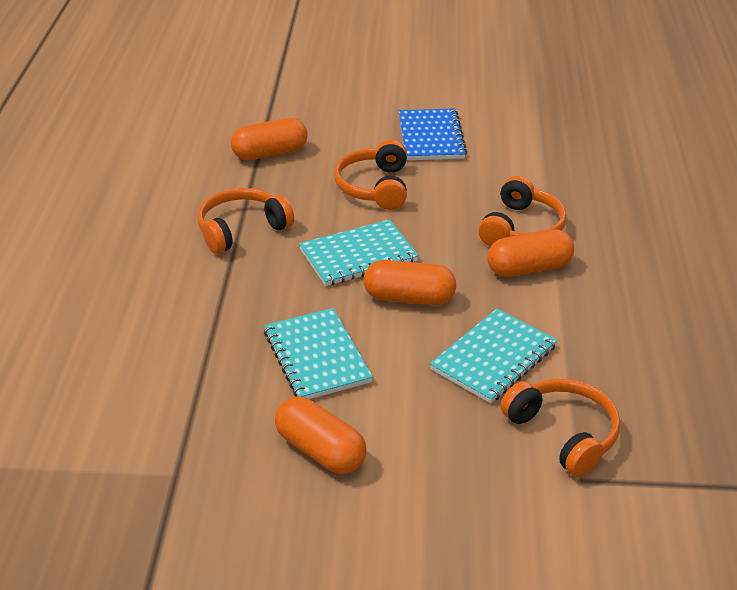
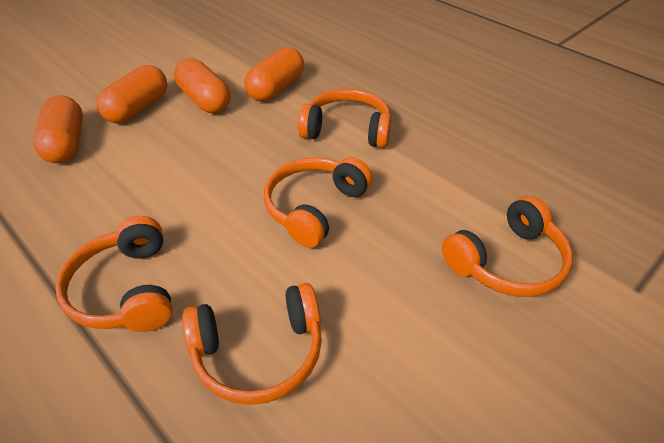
blue notebook: [398,108,467,160] = 1 -> none = 0
orange headphones: [197,188,294,254] [334,140,407,210] [478,176,567,246] [501,379,620,477] = 4 -> [55,216,173,332] [182,283,322,405] [264,157,373,248] [298,89,392,148] [442,196,573,297] = 5
turquoise notebook: [264,308,373,399] [299,219,419,286] [430,309,558,403] = 3 -> none = 0

